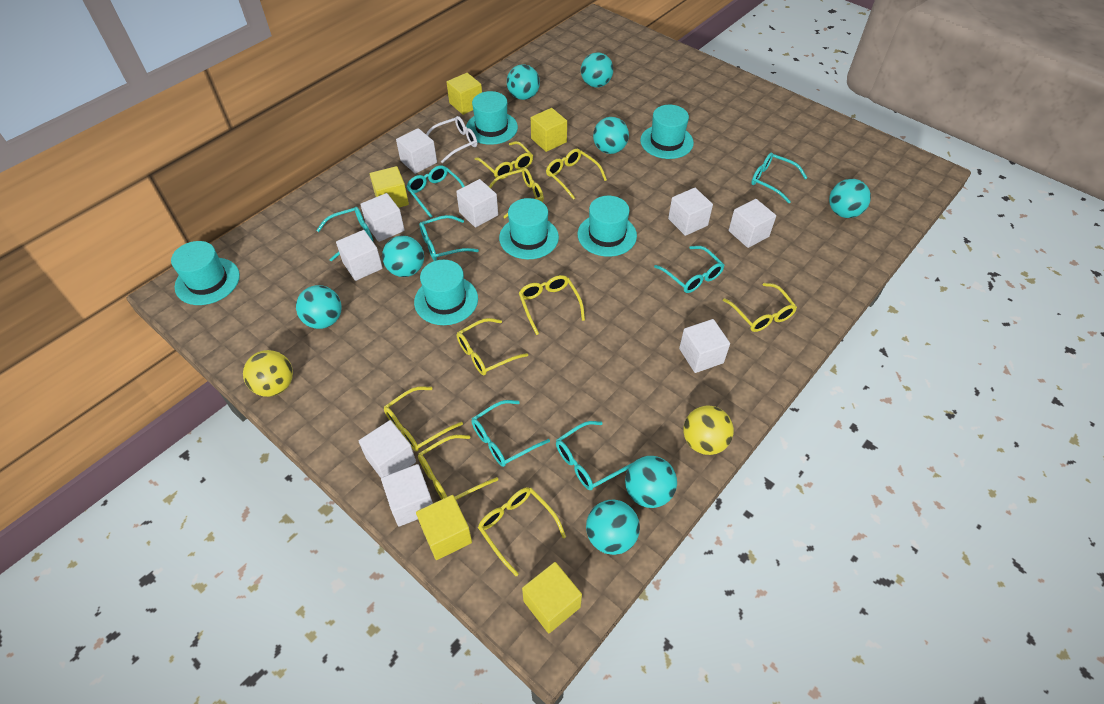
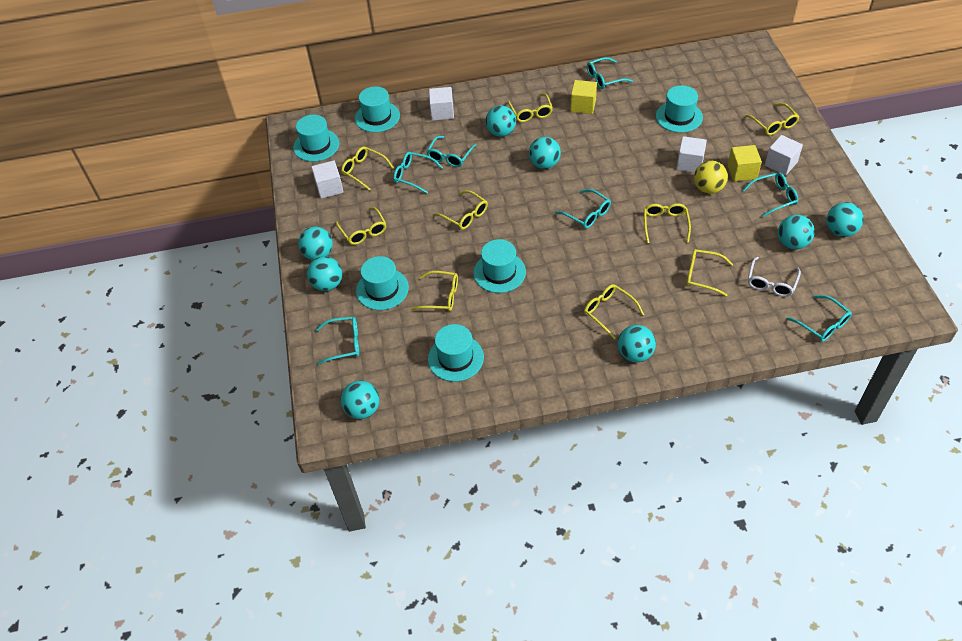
white cube: [336,230,383,281] [359,420,416,478] [360,193,405,242] [381,464,433,527] [396,128,437,174] [456,179,498,227] [668,188,713,236] [679,319,730,373] [729,199,776,248] = 9 -> [311,160,344,199] [429,87,454,121] [676,136,707,173] [765,135,803,175] = 4
yellow ball: [243,350,293,397] [683,405,734,455] = 2 -> [694,161,728,194] = 1
yellow cube: [370,166,409,208] [416,495,472,560] [447,73,482,115] [522,562,582,633] [531,108,567,152] = 5 -> [571,80,597,114] [728,145,762,181] = 2

